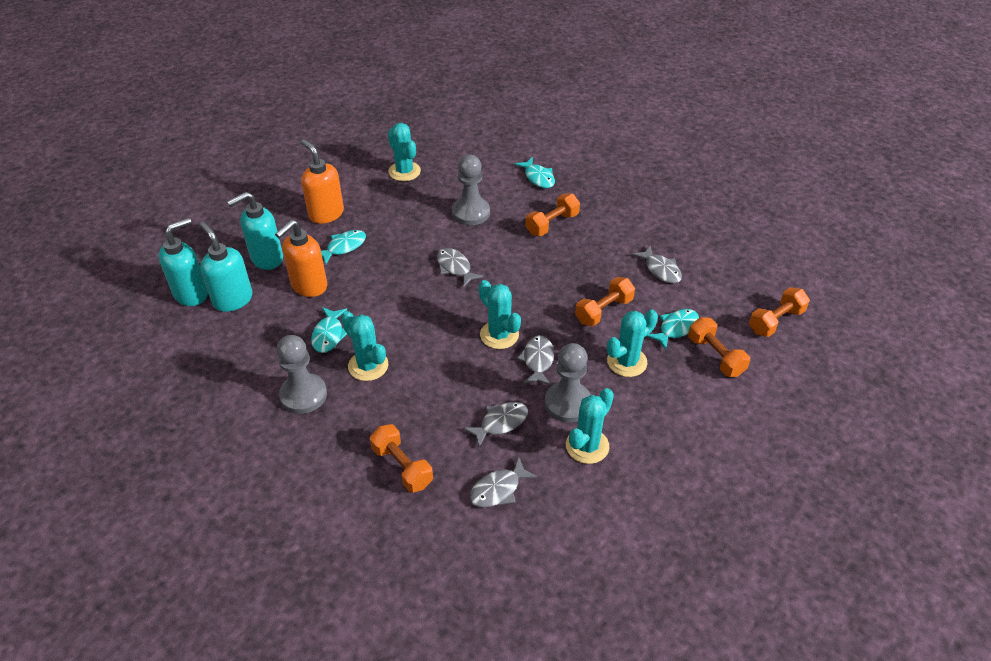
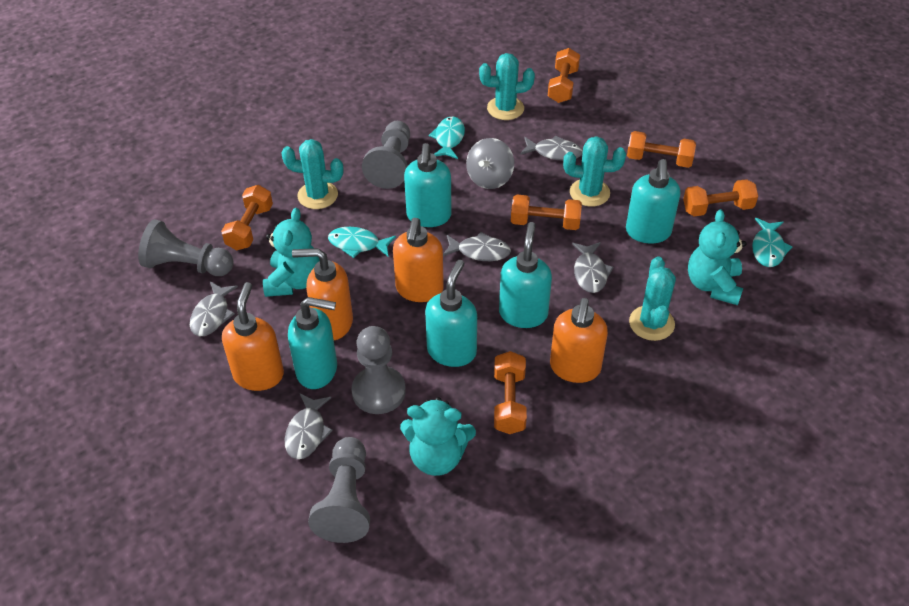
grey pawn: [277,335,327,414] [452,155,490,225] [545,343,591,422] = 3 -> [138,219,234,276] [308,437,370,543] [352,326,406,414] [362,121,410,189] = 4
grey spinning top: none = 0 -> [466,138,514,189] = 1
orange dumbbell: [370,424,433,493] [525,193,580,236] [575,277,635,326] [688,317,750,377] [749,287,810,337] = 5 -> [221,185,273,250] [494,351,527,434] [511,195,582,230] [548,48,580,103] [627,131,696,168] [683,179,758,216] = 6
orange soap dispenser: [275,220,327,297] [301,139,344,224] = 2 -> [222,282,284,391] [292,248,353,340] [393,218,444,302] [550,298,608,383] = 4
turquoise cactus: [341,311,388,381] [388,123,421,181] [479,280,521,349] [566,388,614,464] [607,310,658,377] = 5 -> [281,139,343,209] [479,53,535,120] [563,136,626,207] [629,256,676,341] = 4
turquoise fish: [311,307,347,353] [321,230,366,264] [515,157,555,188] [647,309,699,350] = 4 -> [328,227,396,258] [429,117,465,159] [752,218,793,267] = 3
turquoise soap dispenser: [159,217,208,306] [199,222,252,312] [227,192,283,270] = 3 -> [288,297,337,389] [404,143,452,227] [425,260,477,367] [499,222,552,328] [626,159,680,244] = 5
turquoise teddy bear: none = 0 -> [263,208,320,297] [400,397,476,476] [688,209,746,305] = 3

